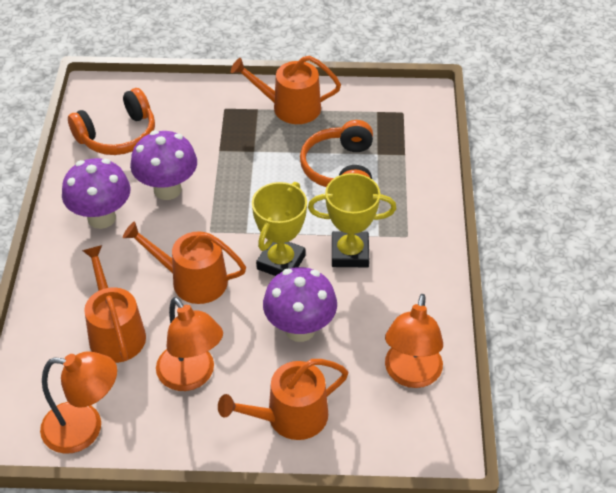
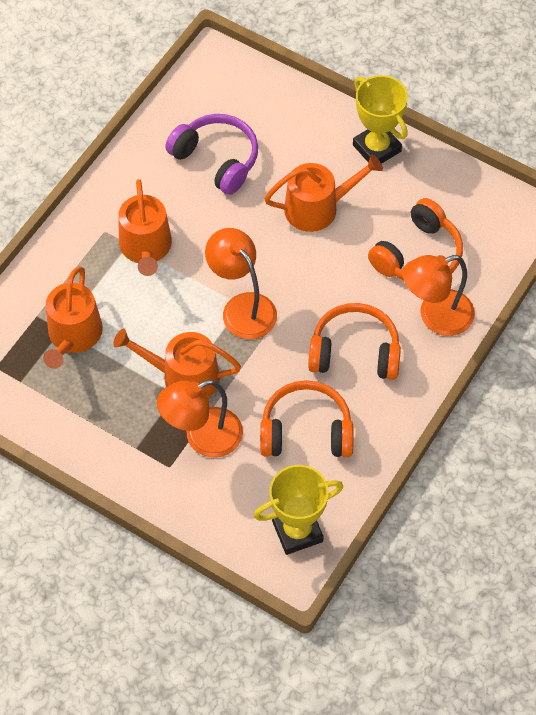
orange headphones: [68,88,155,155] [300,120,373,187] = 2 -> [260,380,354,457] [308,303,401,380] [368,198,463,281] = 3
purple headphones: none = 0 -> [165,114,258,195] = 1
purple mushroom: [62,158,130,229] [130,130,197,200] [263,267,337,342] = 3 -> none = 0

